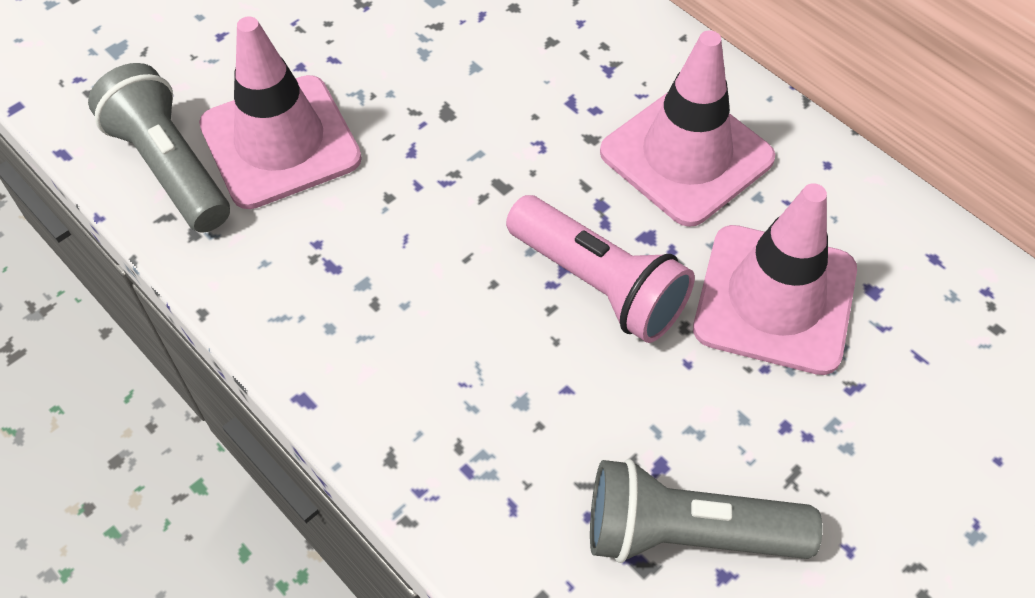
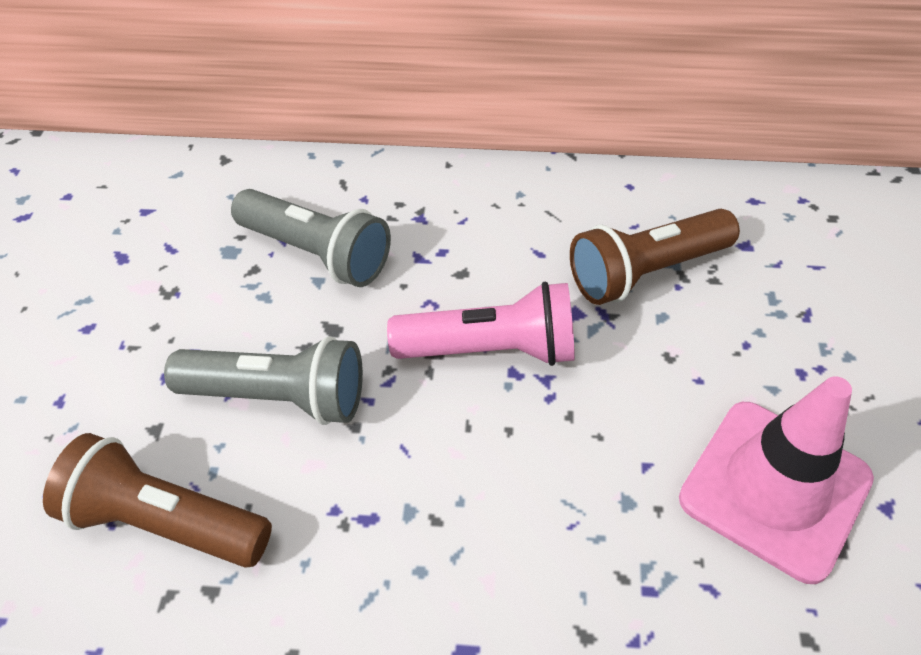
brown flashlight: none = 0 -> [43,433,272,568] [570,209,740,305] = 2
pink traffic cone: [199,16,362,209] [600,30,775,227] [693,183,857,375] = 3 -> [679,376,874,584] = 1

